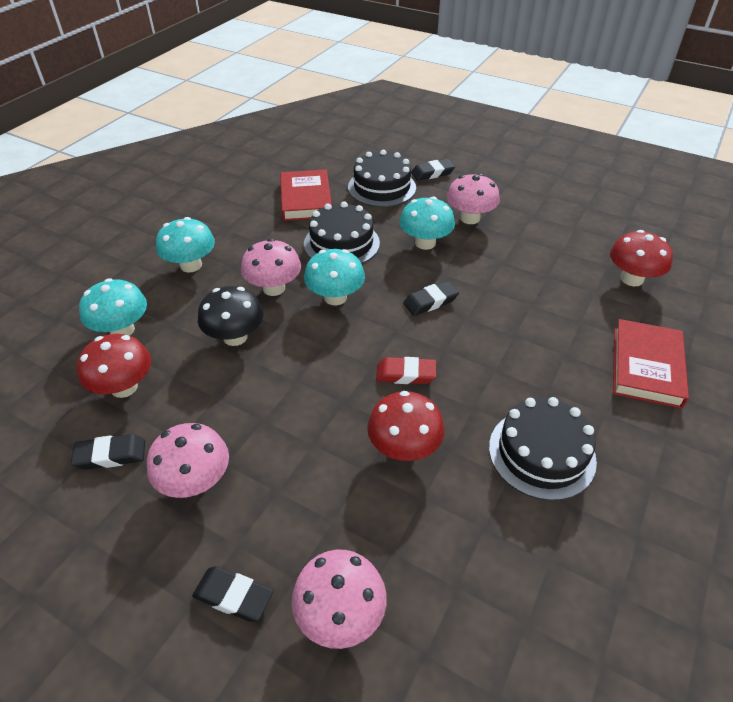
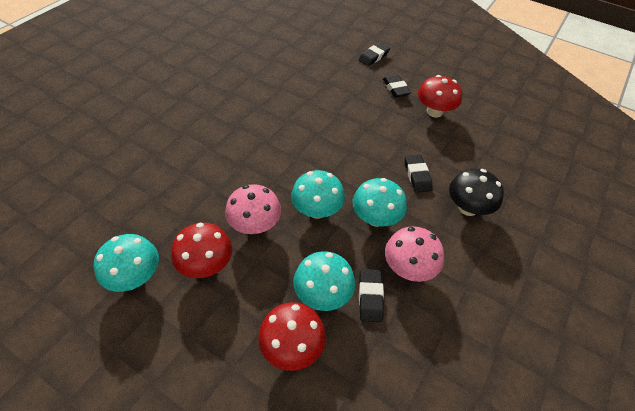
black cake: [304,201,380,264] [348,150,416,207] [489,397,597,501] = 3 -> none = 0
pink mushroom: [147,423,229,498] [241,239,301,296] [292,550,387,649] [447,173,500,224] = 4 -> [225,184,281,234] [385,227,444,282] = 2
red book: [280,169,332,221] [613,319,689,409] = 2 -> none = 0
red eraser: [376,357,436,384] = 1 -> none = 0

